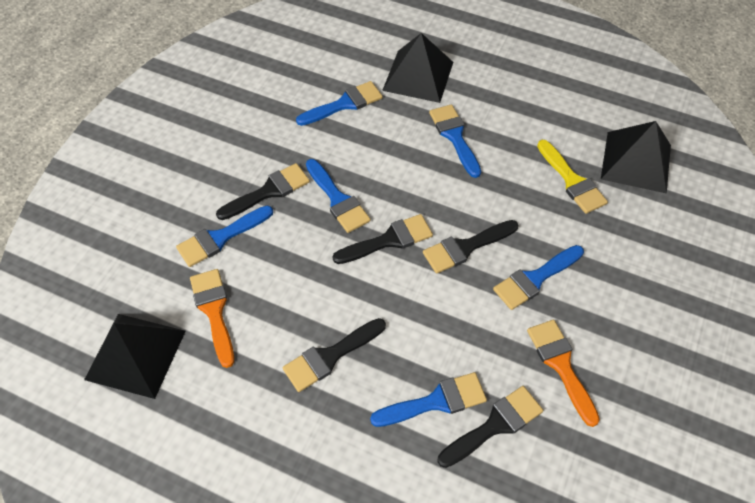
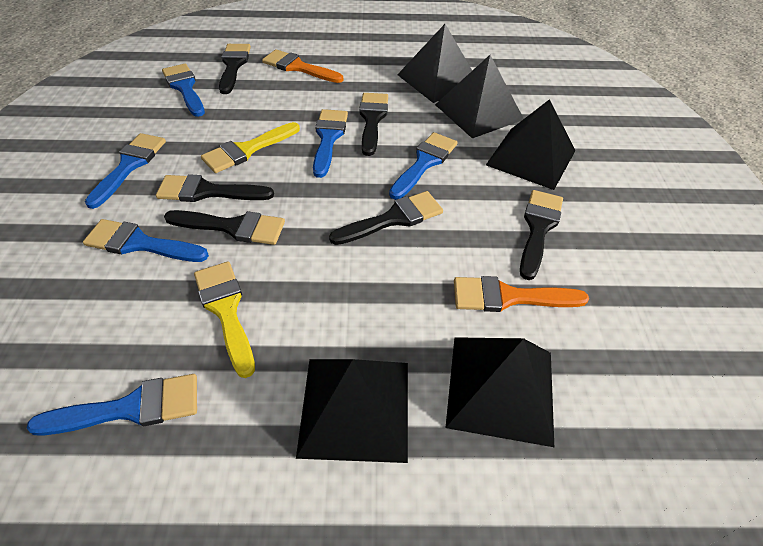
black brush: [216,163,310,220] [283,318,386,392] [333,214,433,264] [423,220,519,274] [438,386,543,468] = 5 -> [156,174,274,202] [164,210,285,245] [219,44,251,94] [329,191,443,245] [359,93,388,156] [520,190,563,280] = 6
black pyramid: [84,314,186,399] [382,33,453,103] [601,121,671,194] = 3 -> [296,359,408,463] [397,24,472,103] [435,55,524,138] [445,337,554,447] [486,99,576,190] = 5
yellow brush: [537,140,608,214] = 1 -> [194,262,255,378] [201,122,300,173] = 2

